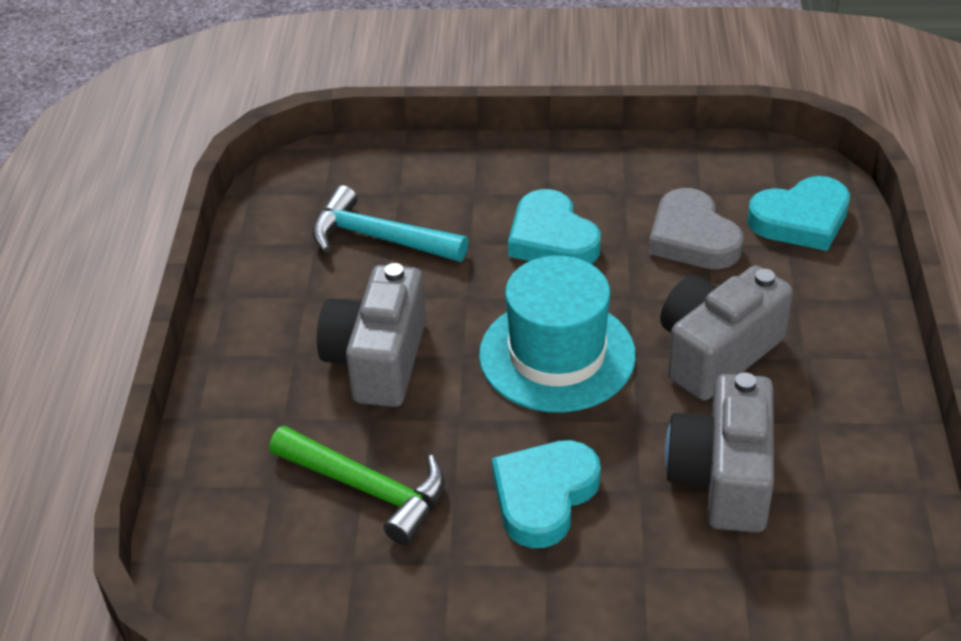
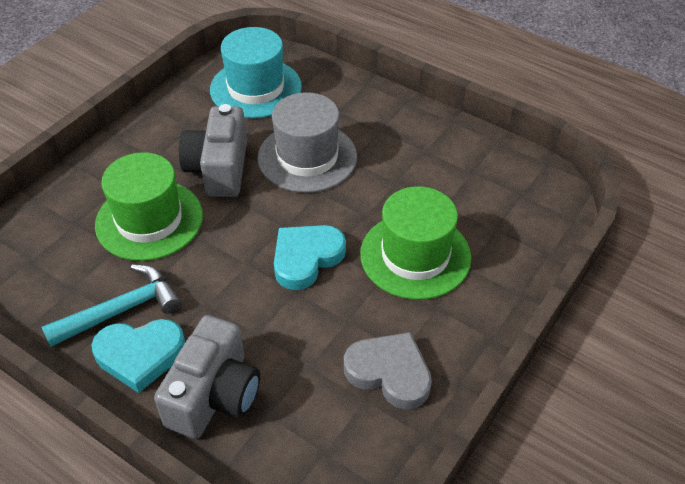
green hammer: [269,426,445,545] = 1 -> none = 0
green hat: none = 0 -> [95,152,203,261] [360,186,471,300] = 2
grey camera: [317,263,426,407] [660,265,793,401] [665,372,774,533] = 3 -> [154,315,260,439] [179,104,247,197] = 2
grey hat: none = 0 -> [257,92,357,193] = 1
turquoise heart: [492,440,601,548] [508,189,601,264] [747,176,850,251] = 3 -> [91,319,185,393] [274,225,346,290] = 2

